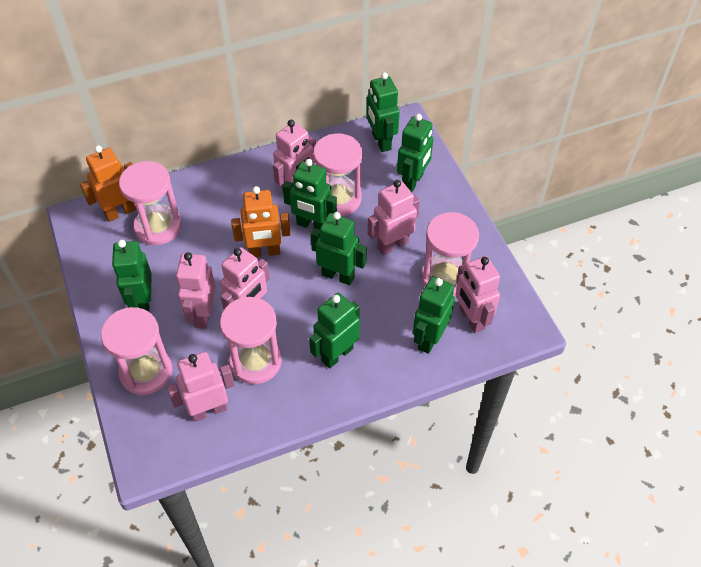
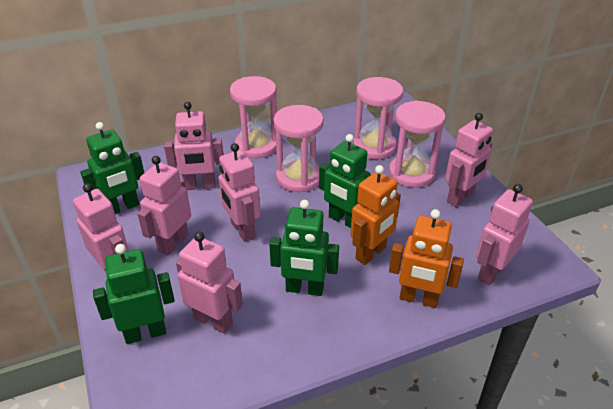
green robot: [112,240,152,312] [283,159,337,230] [309,293,360,369] [311,212,367,285] [367,72,400,152] [397,114,434,192] [413,276,455,354] = 7 -> [80,122,144,214] [93,244,175,344] [269,200,339,296] [319,134,371,228] = 4
pink hourglass: [101,307,172,395] [119,161,182,245] [220,297,282,384] [313,134,362,216] [421,212,479,297] = 5 -> [230,76,277,158] [273,105,324,192] [353,77,403,159] [389,100,446,188] = 4
pink robot: [167,352,235,422] [176,252,216,329] [220,247,270,310] [273,120,317,193] [368,180,420,255] [456,256,500,333] = 6 -> [73,183,129,272] [137,156,191,256] [164,102,224,190] [176,232,243,334] [218,143,261,242] [445,113,493,207] [476,184,533,285] = 7

